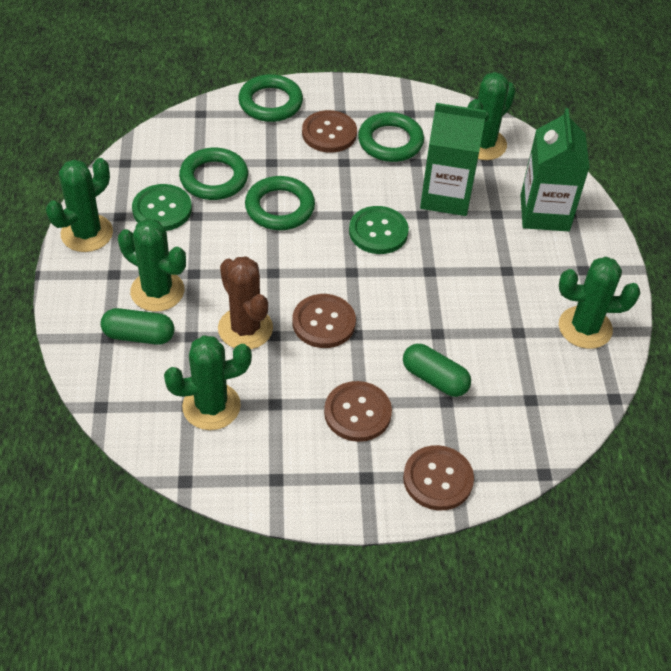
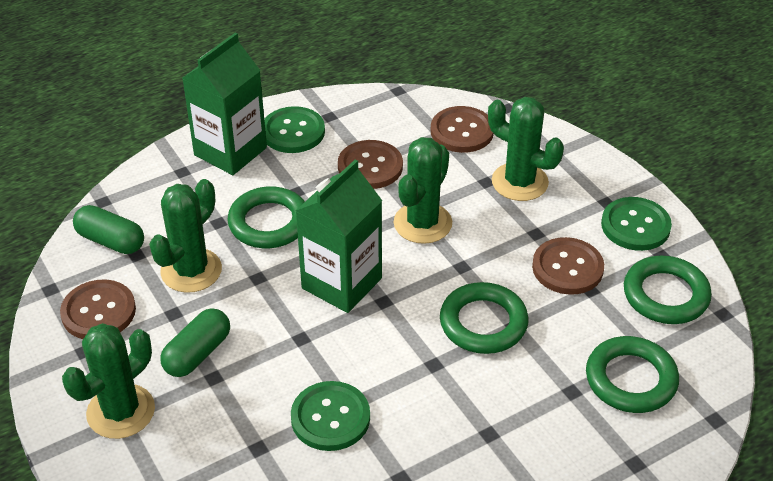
brown cactus: [218,256,273,349] = 1 -> none = 0
green button: [132,184,192,231] [349,206,409,254] = 2 -> [264,106,325,153] [291,381,370,451] [601,197,672,251] = 3
green cactus: [46,158,113,252] [118,218,186,312] [164,335,252,430] [467,72,516,160] [559,257,640,349] = 5 -> [62,323,155,439] [149,179,222,293] [393,137,452,244] [488,97,564,201] = 4

